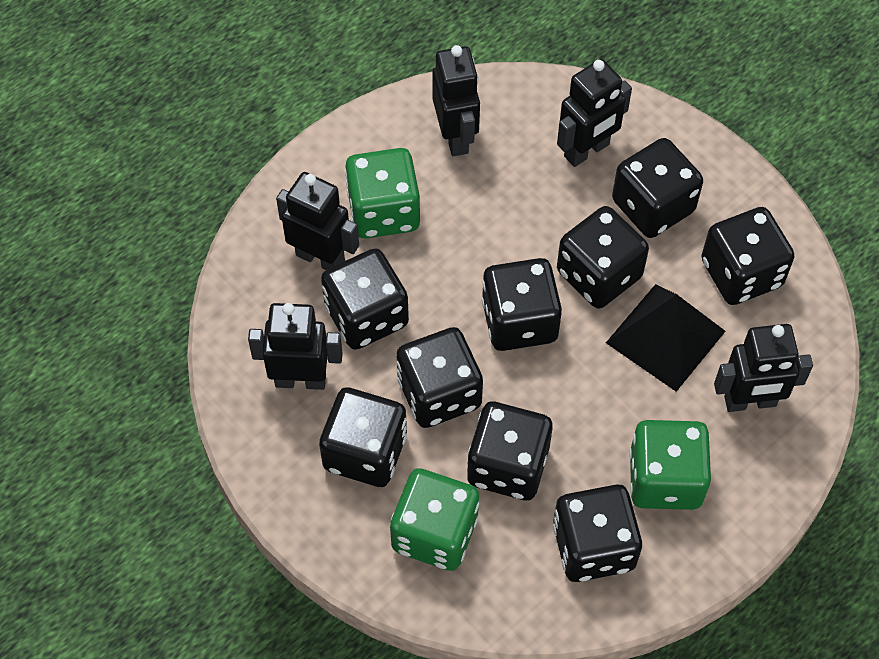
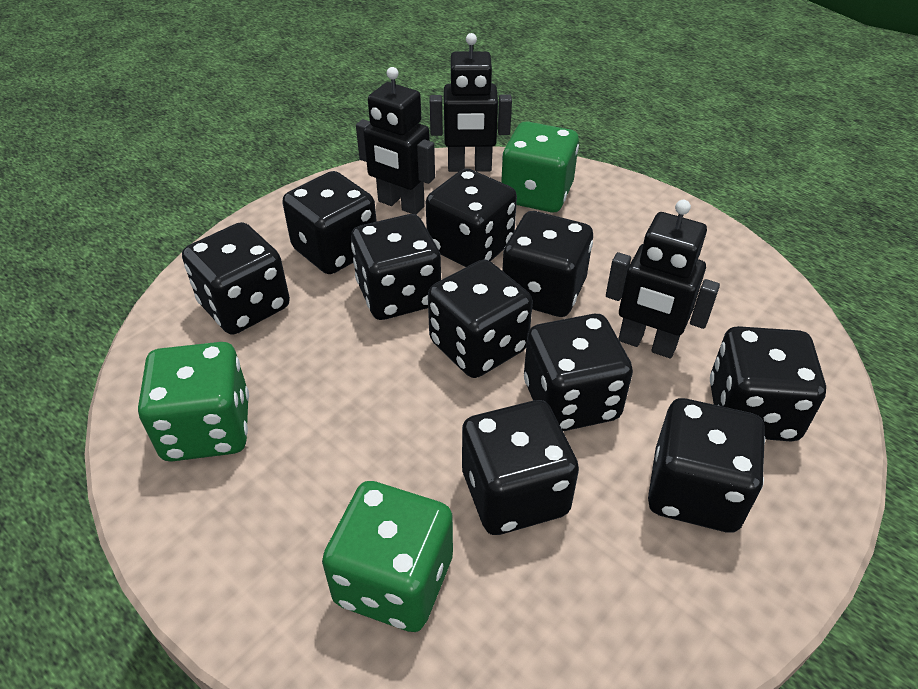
black dice: [319,387,407,487] [321,248,409,350] [396,327,483,428] [467,402,553,500] [482,258,562,351] [553,484,642,582] [557,206,649,309] [612,138,703,238] [701,207,795,305] = 9 -> [182,222,290,335] [282,171,377,274] [351,214,441,320] [426,168,517,267] [428,259,533,378] [462,400,579,535] [502,211,593,317] [524,314,633,431] [648,398,765,533] [710,326,826,442] = 10
black pyramid: [606,284,726,392] = 1 -> none = 0
black robot: [248,303,343,390] [276,172,359,270] [432,45,480,156] [557,59,632,167] [714,324,813,412] = 5 -> [356,67,435,215] [430,33,512,172] [606,200,720,358] = 3

